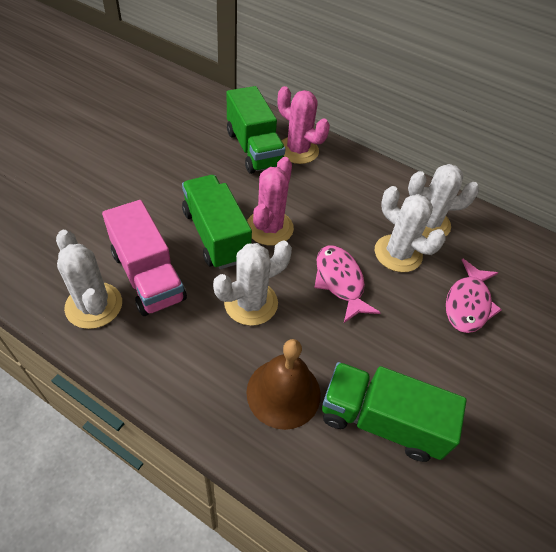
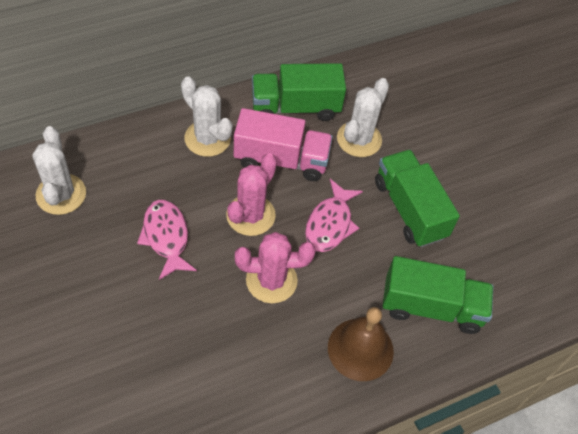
white cactus: [56,230,122,329] [213,240,292,326] [375,186,445,272] [408,164,479,238] = 4 -> [32,126,86,215] [181,76,233,157] [337,78,389,157] = 3

